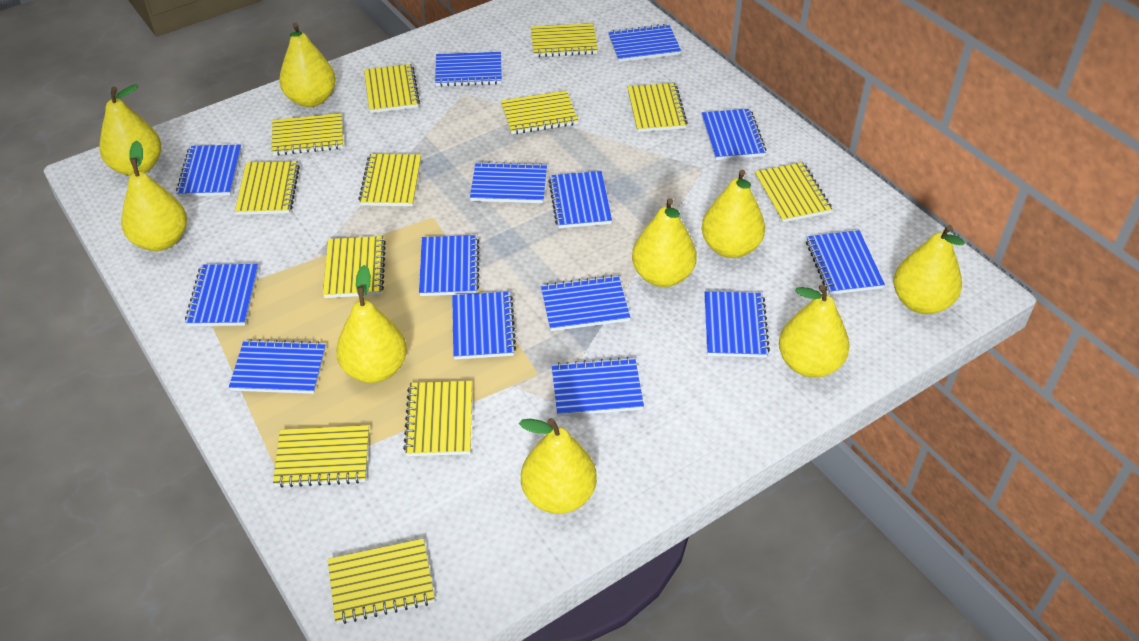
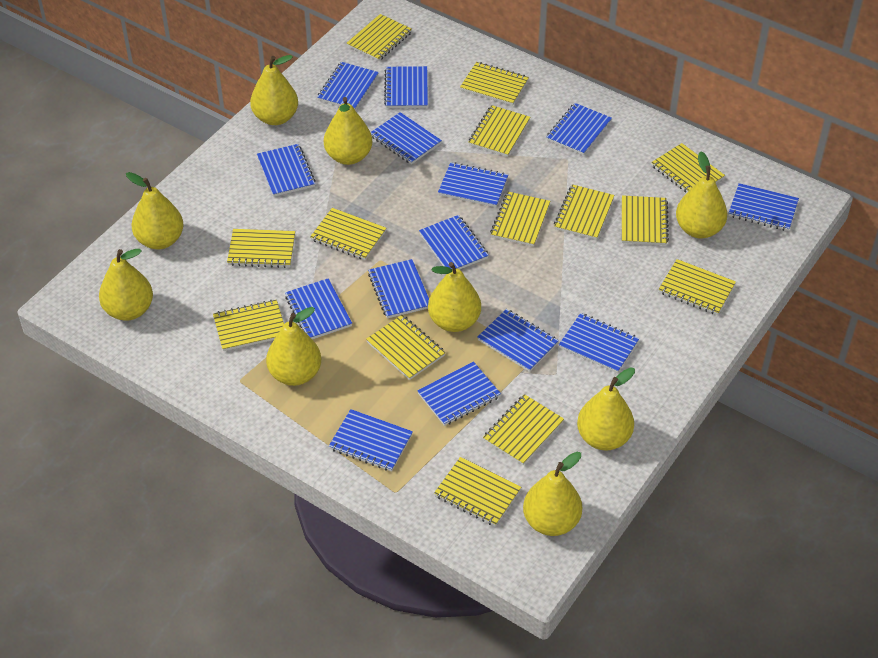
yellow notebook: [235,161,300,215] [272,113,343,155] [273,425,369,488] [323,236,386,298] [328,539,435,624] [358,154,421,206] [364,64,420,113] [403,381,472,456] [501,91,578,134] [531,23,598,57] [627,83,688,132] [755,162,832,222] = 12 -> [213,300,284,351] [227,229,295,268] [310,208,386,260] [347,14,412,61] [366,315,446,380] [434,457,521,526] [460,62,529,106] [469,105,530,157] [483,394,564,465] [490,192,550,247] [554,184,615,240] [622,195,669,246] [651,143,725,192] [658,259,736,315] = 14

